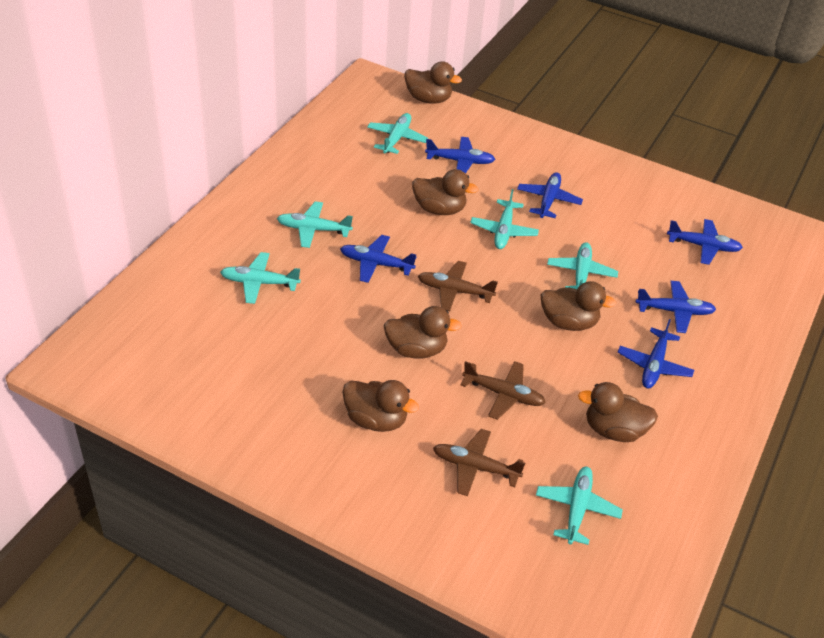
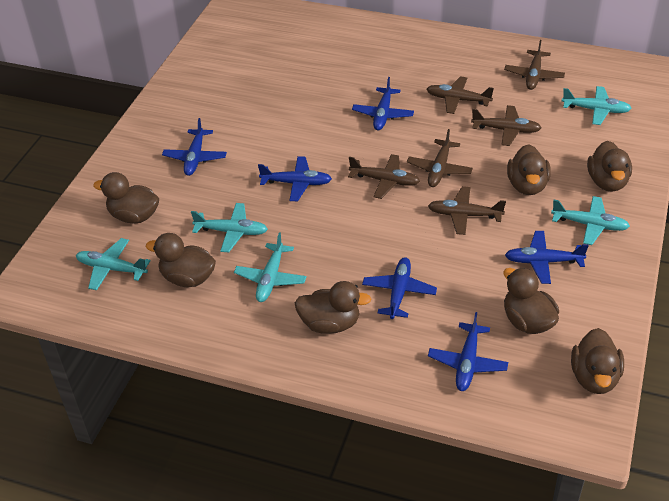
brown duck: [342,380,419,432] [384,306,462,358] [404,61,462,104] [412,169,478,215] [541,281,616,331] [578,382,658,442] = 6 -> [93,172,159,223] [146,233,216,287] [295,281,371,334] [503,268,559,334] [507,144,551,195] [571,328,624,394] [587,141,632,192] = 7
brown plane: [418,261,498,311] [433,429,525,496] [461,361,546,420] = 3 -> [348,154,420,199] [407,129,473,187] [427,76,494,114] [428,186,506,235] [471,105,542,146] [504,40,565,90] = 6
turquoise plane: [220,252,301,304] [277,201,353,248] [367,113,428,154] [470,189,539,249] [536,467,623,545] [547,242,618,289] = 6 -> [76,238,151,290] [191,203,268,253] [234,232,306,302] [551,196,630,245] [562,86,632,125] = 5

